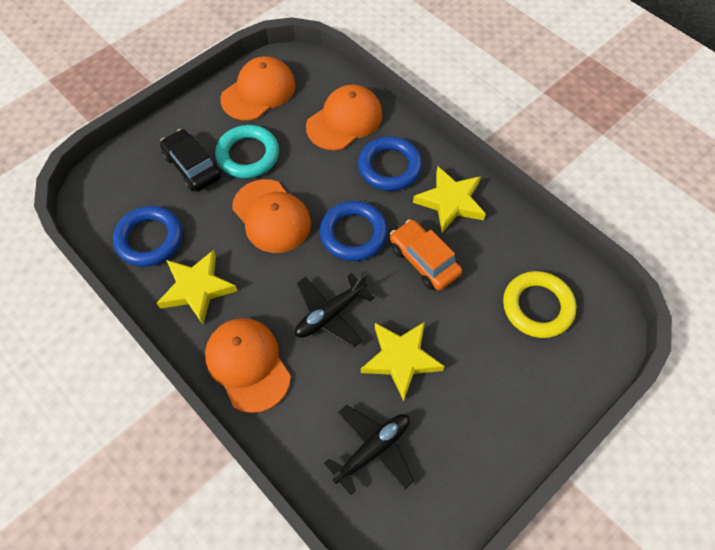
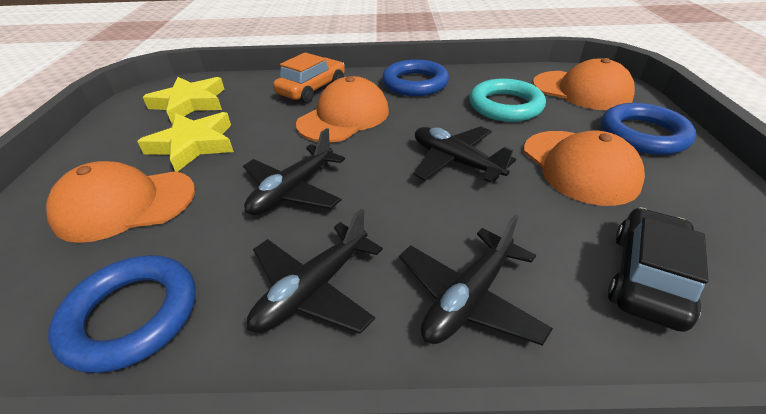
black plane: [295,273,375,348] [324,405,414,495] = 2 -> [243,128,345,215] [247,208,383,334] [399,215,553,346] [413,126,516,182] = 4
yellow ring: [503,271,576,338] = 1 -> none = 0
yellow star: [157,250,237,324] [361,322,445,401] [413,166,486,232] = 3 -> [137,112,234,172] [143,77,225,123] = 2

